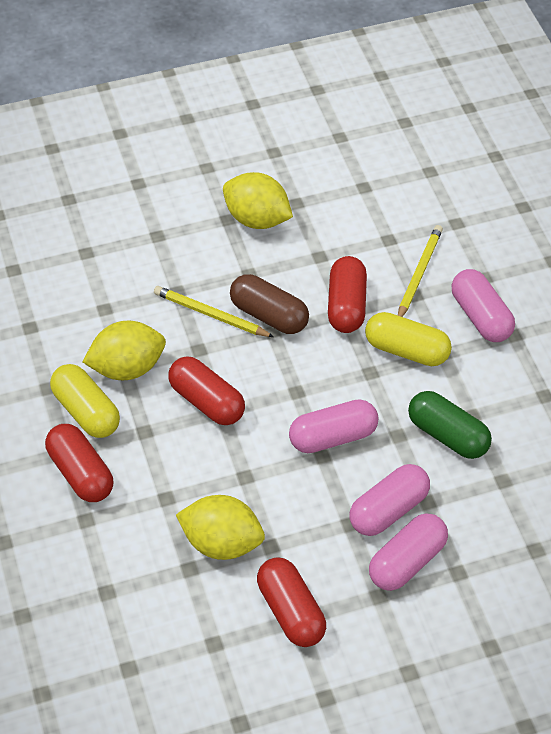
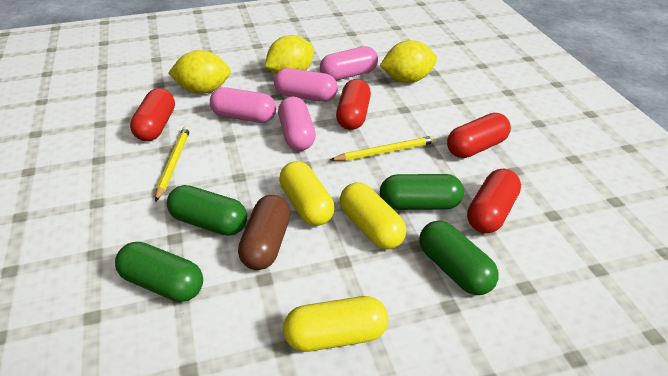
green capsule: [408,391,492,459] = 1 -> [115,242,203,302] [167,185,247,236] [380,174,464,210] [419,221,499,295] = 4
yellow capsule: [50,364,120,438] [365,312,452,366] = 2 -> [279,161,335,226] [283,296,388,352] [340,182,406,250] = 3

